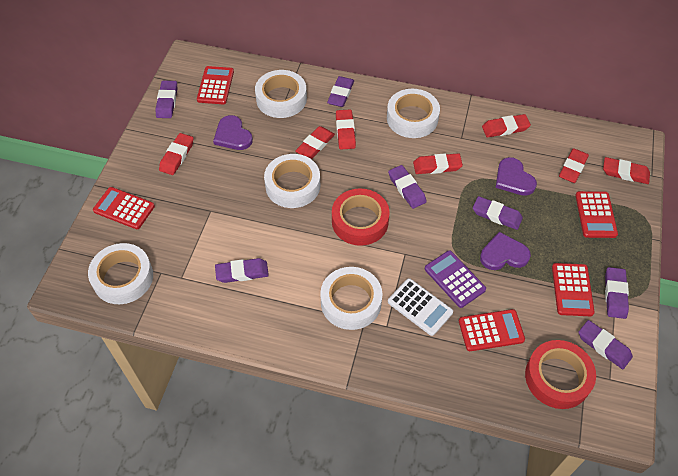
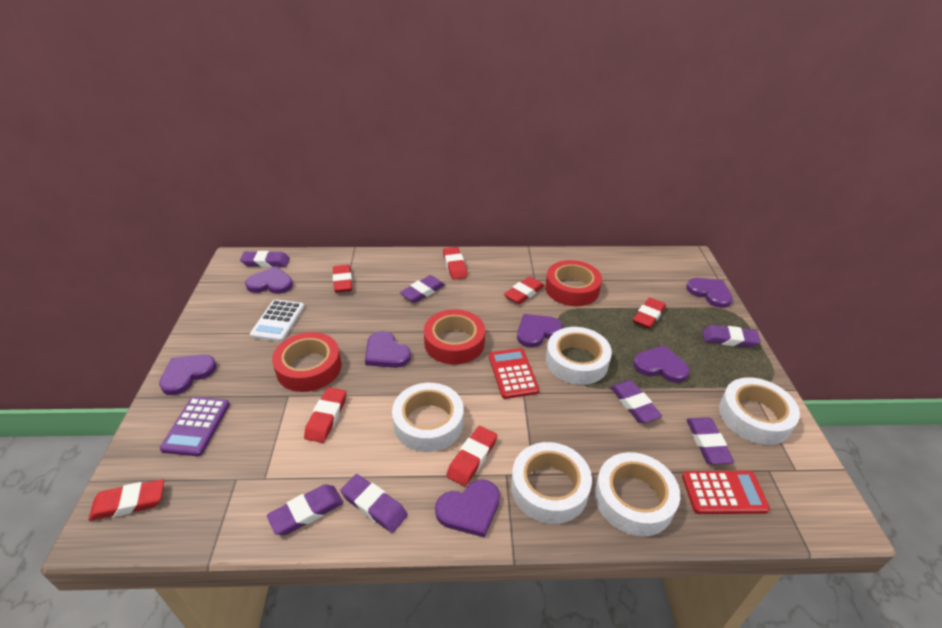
purple heart: [213,115,253,150] [480,232,531,270] [495,157,537,196] = 3 -> [159,355,216,395] [245,266,293,294] [365,331,411,368] [435,479,500,537] [517,314,563,347] [633,345,690,383] [686,278,733,308] = 7
red calculator: [93,187,155,229] [197,66,234,104] [459,309,525,351] [552,263,595,316] [575,191,618,238] = 5 -> [489,348,539,399] [682,471,770,514] = 2
red tape: [332,188,389,246] [525,340,596,409] = 2 -> [272,332,342,392] [424,309,485,365] [545,260,602,306] = 3

